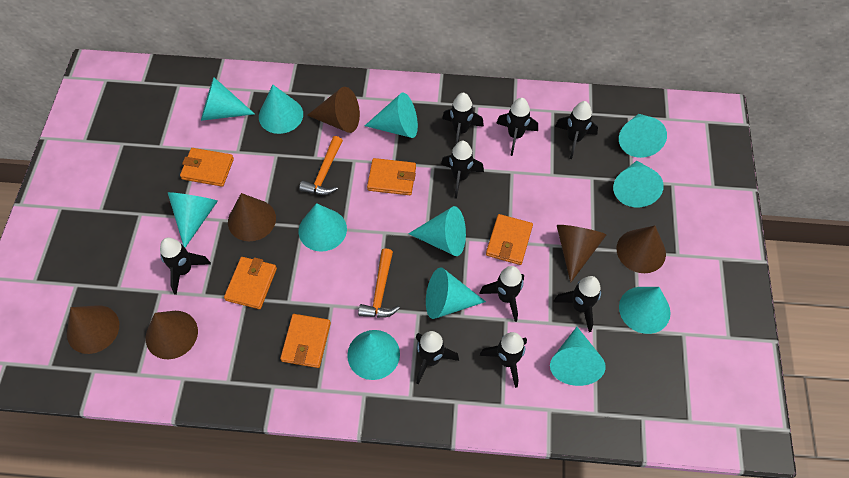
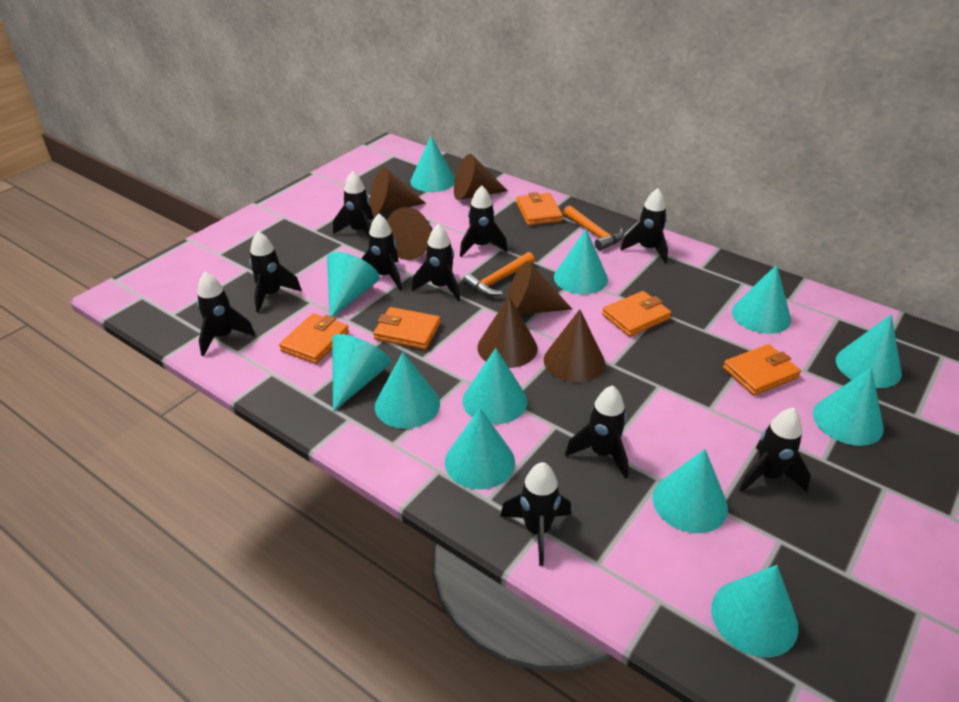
black rocket: [160,238,211,295] [416,331,459,384] [441,141,484,199] [442,93,484,145] [479,266,524,322] [480,332,527,388] [496,98,538,156] [553,276,601,332] [555,101,598,159] = 9 -> [197,272,255,356] [249,231,302,313] [333,171,373,238] [361,214,402,290] [412,224,460,301] [460,185,508,257] [500,462,571,566] [565,385,629,479] [620,188,668,263] [739,408,811,493] = 10

